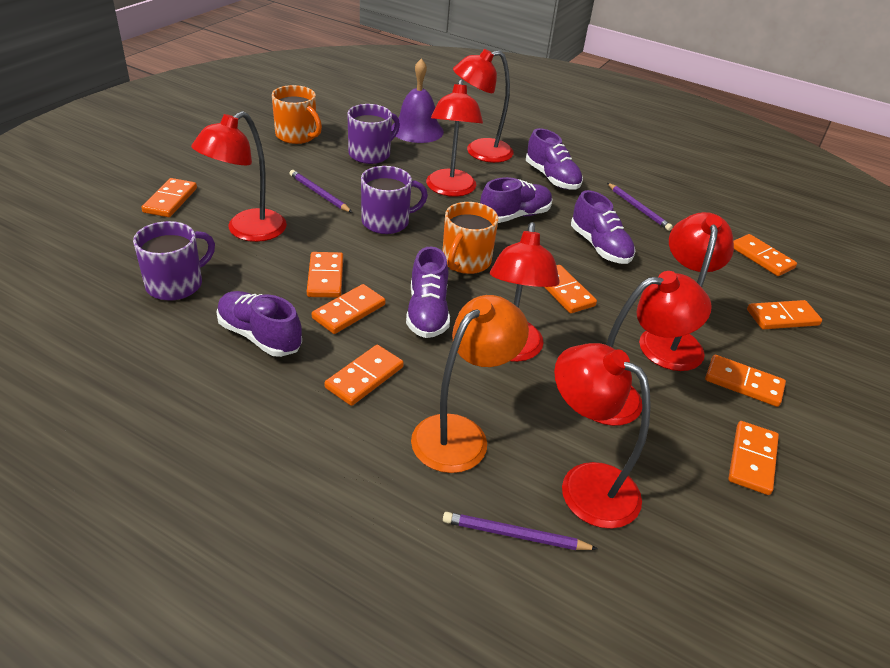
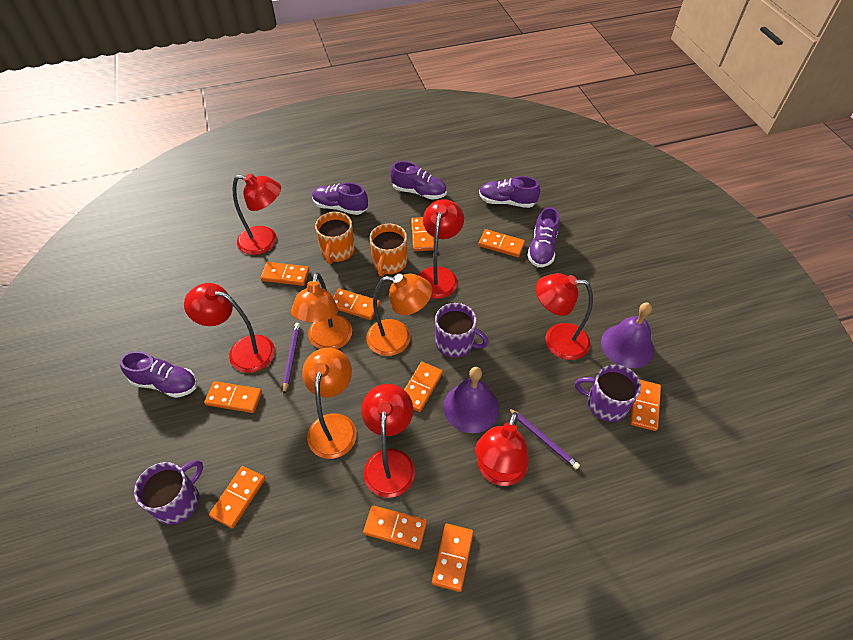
orange domino: [141,178,197,217] [307,252,343,298] [312,284,386,334] [325,345,404,406] [544,265,597,313] [705,355,786,407] [728,421,779,495] [733,234,797,276] [747,300,822,329] = 9 -> [204,381,262,413] [209,466,265,528] [261,262,309,286] [333,288,380,320] [363,505,427,550] [404,362,443,412] [411,217,434,251] [432,524,474,592] [478,229,525,257] [630,380,661,431] = 10
orange lamp: [411,295,529,473] = 1 -> [291,272,352,349] [302,348,357,459] [366,274,432,356] = 3
purple bell: [391,58,444,143] = 1 -> [443,367,499,433] [601,302,654,368] = 2
purple pencil: [289,170,352,213] [443,512,598,550] [607,183,673,231] = 3 -> [283,323,300,394] [508,408,580,470] = 2
red lamp: [191,111,287,242] [426,79,483,197] [453,49,514,163] [490,222,560,362] [554,343,651,529] [591,271,712,426] [639,212,734,371] = 7 -> [184,283,275,373] [233,173,281,255] [361,384,415,498] [418,199,464,299] [475,412,529,486] [536,273,593,360] = 6

